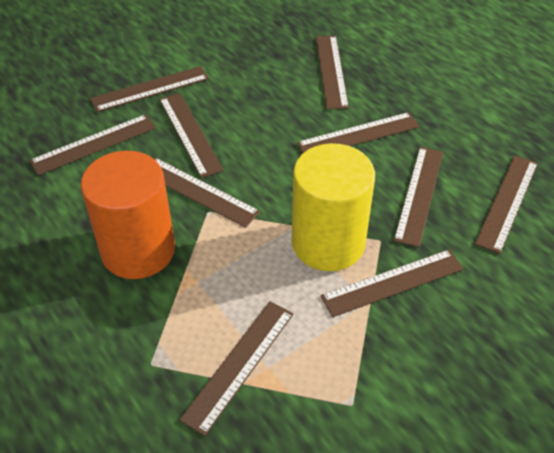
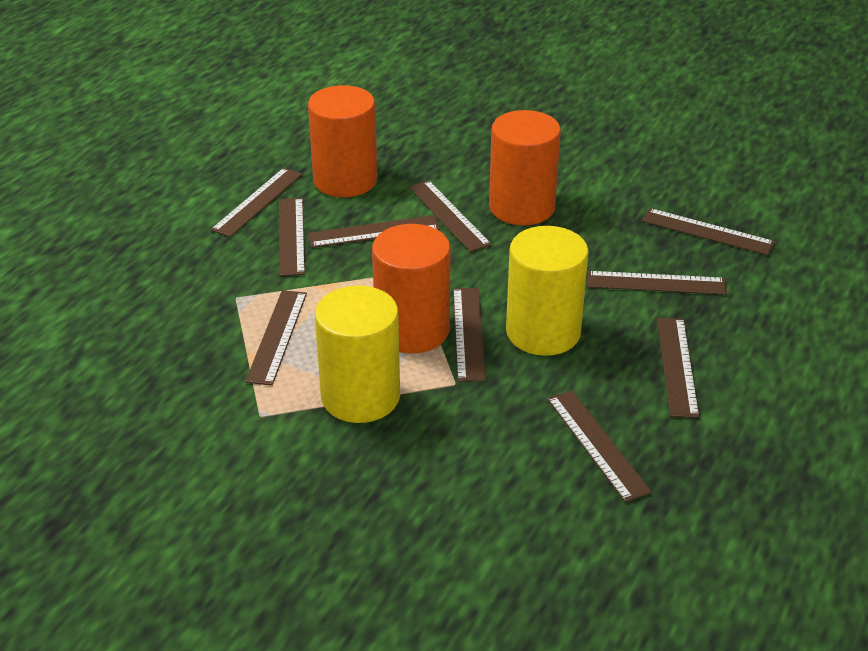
orange cylinder: [81,151,175,279] = 1 -> [308,85,378,197] [372,224,450,353] [489,110,561,225] = 3
yellow cylinder: [292,143,375,271] = 1 -> [315,286,400,423] [506,226,589,356] = 2

